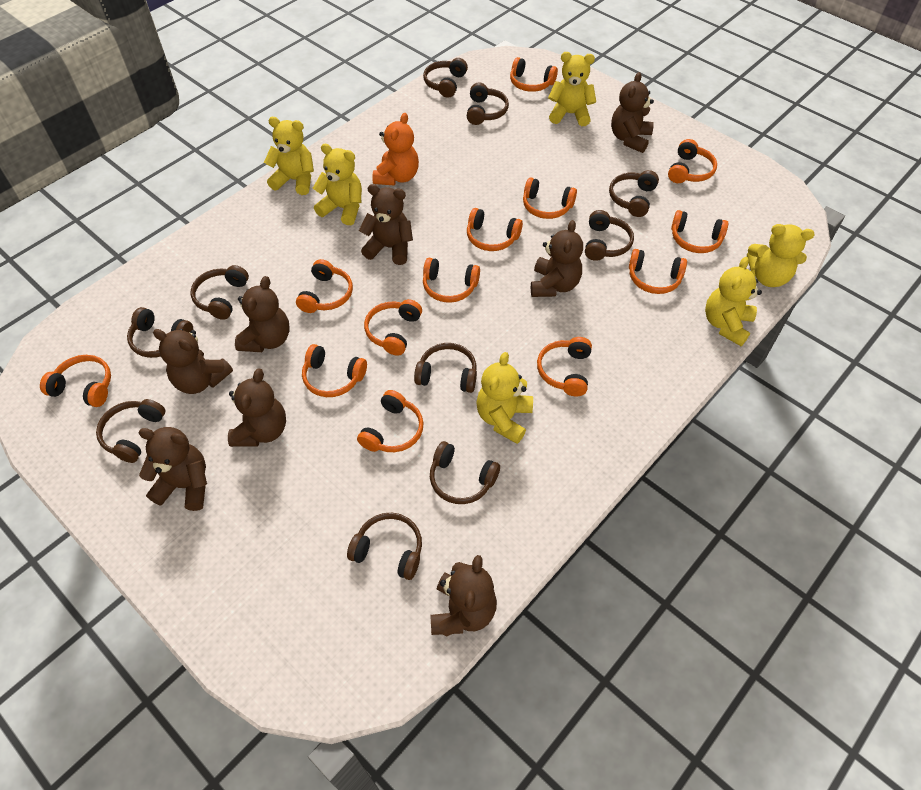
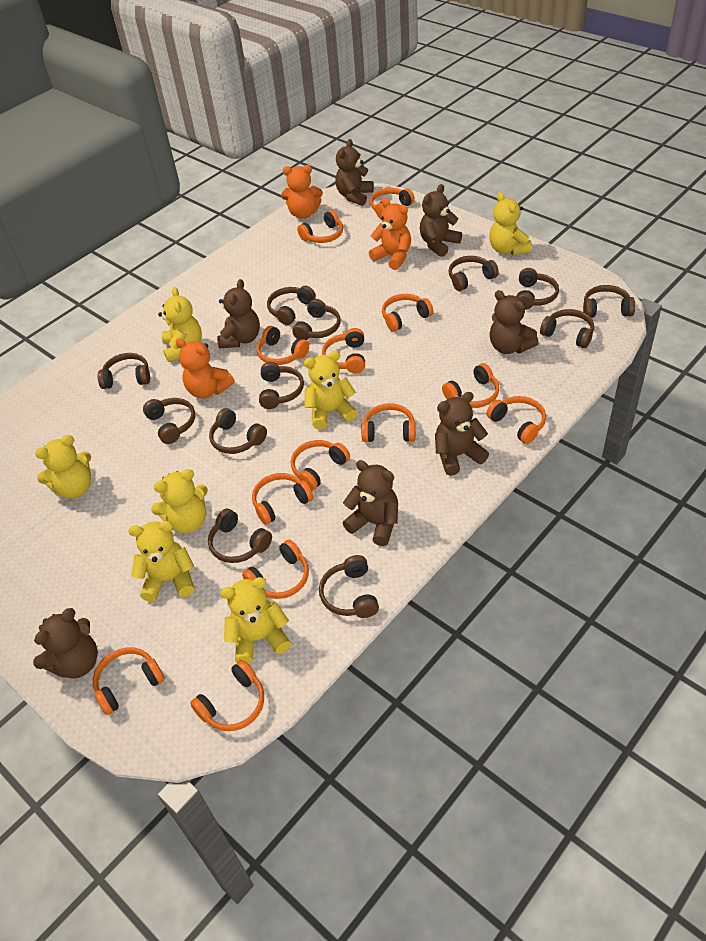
brown headphones: [96,399,165,463] [127,307,193,358] [191,265,249,320] [347,513,422,580] [414,343,477,393] [423,58,468,98] [430,441,500,504] [467,82,509,125] [585,210,634,261] [609,170,659,217] = 10 -> [98,353,150,389] [143,398,195,444] [208,509,272,563] [209,408,267,454] [259,362,304,409] [267,286,316,325] [292,299,341,340] [319,555,379,618] [448,256,499,291] [516,268,559,310] [540,309,594,348] [583,285,635,318] = 12
brown teddy bear: [138,427,207,511] [153,329,233,394] [228,368,286,447] [235,276,289,352] [359,184,413,265] [430,555,497,637] [531,220,583,297] [611,72,654,153] = 8 -> [33,608,98,679] [217,279,260,348] [336,139,374,206] [343,460,398,546] [420,184,462,257] [435,392,489,476] [489,290,539,354] = 7
orange teddy bear: [372,113,419,185] = 1 -> [175,338,235,398] [281,165,323,219] [369,198,411,270] = 3
yellow teddy bear: [264,117,314,195] [313,144,362,225] [476,352,533,444] [548,52,596,126] [705,257,762,346] [747,224,814,287] = 6 -> [35,435,91,498] [128,521,195,602] [151,469,208,533] [158,287,202,362] [220,577,291,664] [304,351,357,430] [489,192,532,255] = 7

